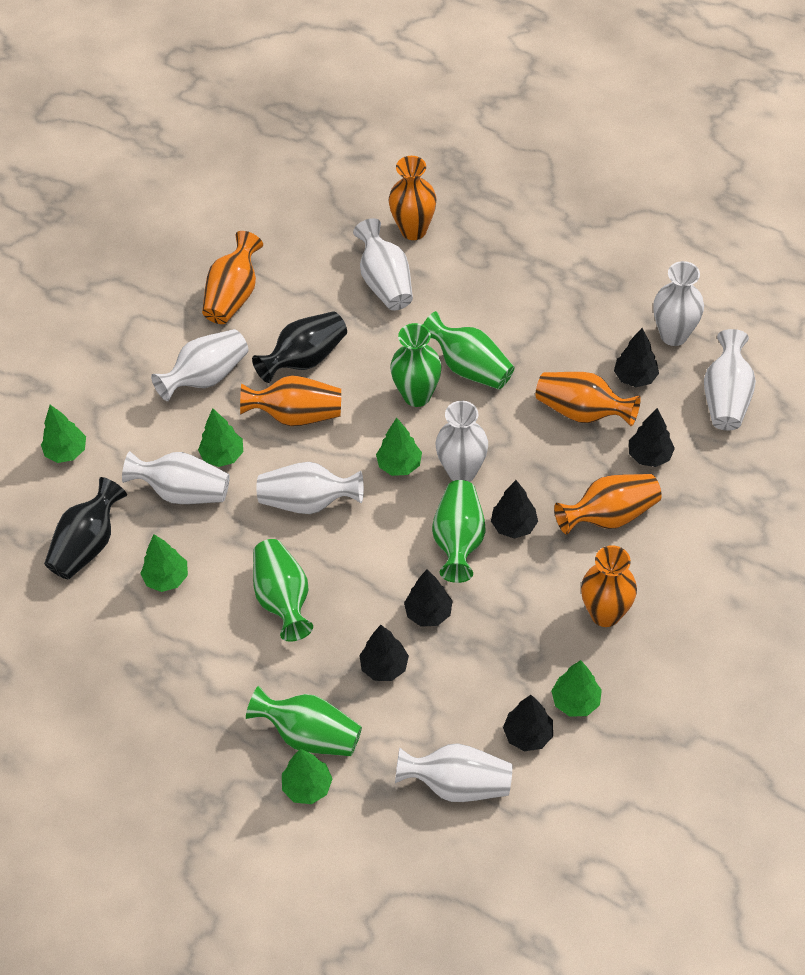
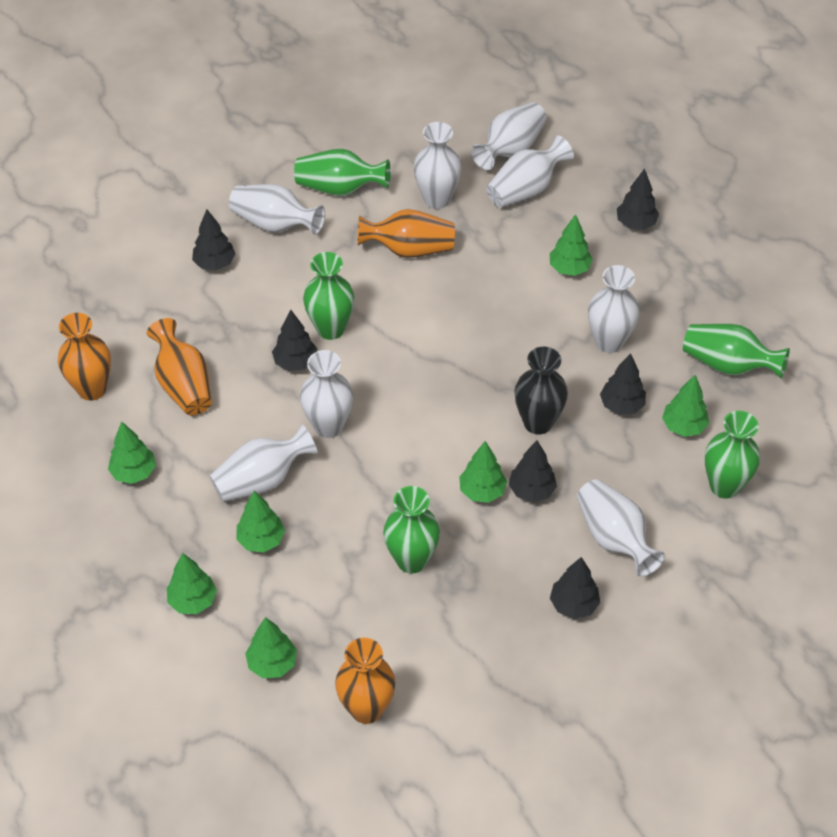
black vase: [44,477,127,579] [252,311,347,383] = 2 -> [514,347,568,435] = 1
green tree: [41,405,86,463] [140,534,188,592] [198,408,243,467] [282,749,332,804] [376,417,422,476] [551,660,602,717] = 6 -> [108,422,156,484] [167,553,217,614] [236,491,285,552] [245,617,297,678] [459,441,507,503] [550,214,593,276] [662,375,709,437] = 7
orange vase: [202,231,263,324] [240,375,341,426] [388,156,437,240] [536,372,641,426] [554,474,662,534] [581,545,637,627] = 6 -> [58,313,111,401] [147,318,212,415] [335,638,395,724] [357,209,455,258] = 4

